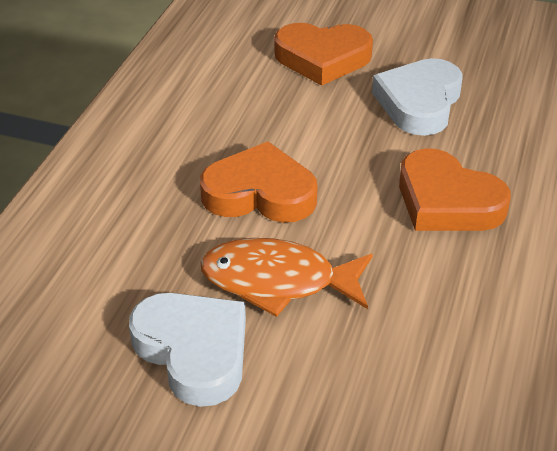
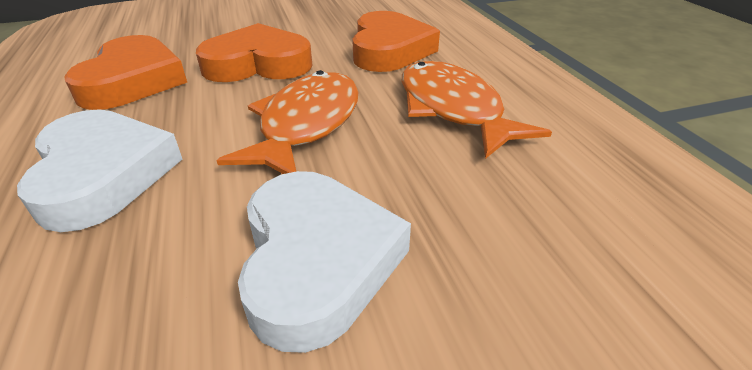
orange fish: [200,238,373,317] = 1 -> [216,70,359,174] [402,61,552,159] = 2

